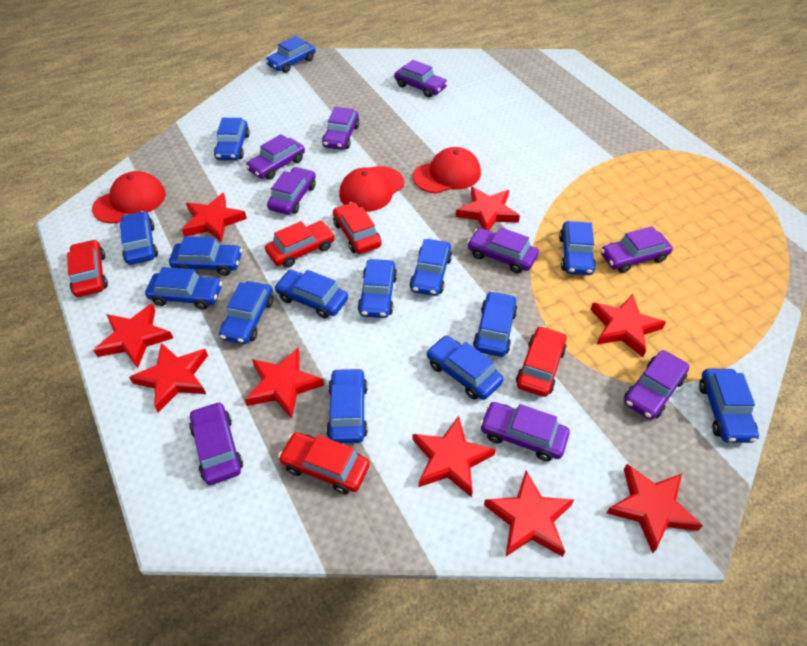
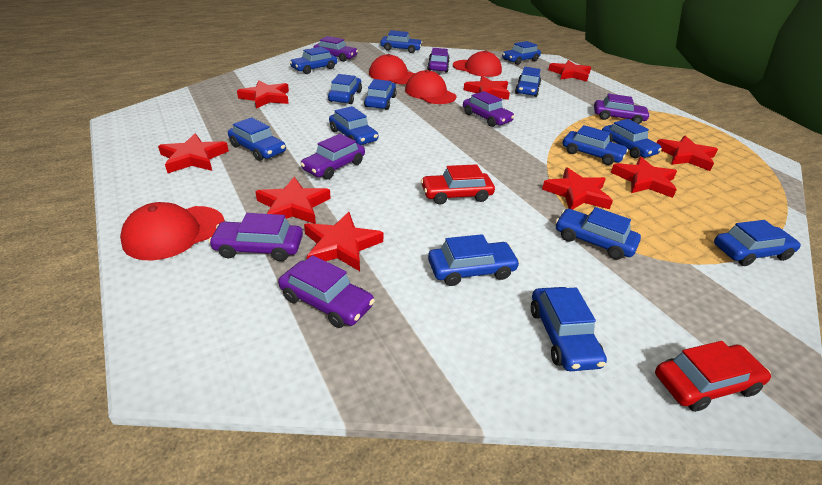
purple car: [189,402,243,485] [246,134,305,180] [267,167,316,215] [322,107,360,150] [394,60,448,97] [467,227,539,273] [480,402,570,461] [601,226,673,273] [624,350,689,420] = 9 -> [209,213,303,261] [278,255,375,328] [300,134,365,179] [313,36,358,62] [427,48,450,73] [463,91,514,127] [594,93,650,124] = 7
red cap: [92,171,166,223] [339,166,404,212] [413,147,481,194] = 3 -> [120,202,225,261] [369,54,415,84] [405,70,457,104] [453,50,502,77] = 4
red car: [67,239,108,297] [265,221,335,268] [278,432,370,494] [333,202,381,254] [516,326,567,397] = 5 -> [421,164,495,205] [655,341,771,412] = 2

